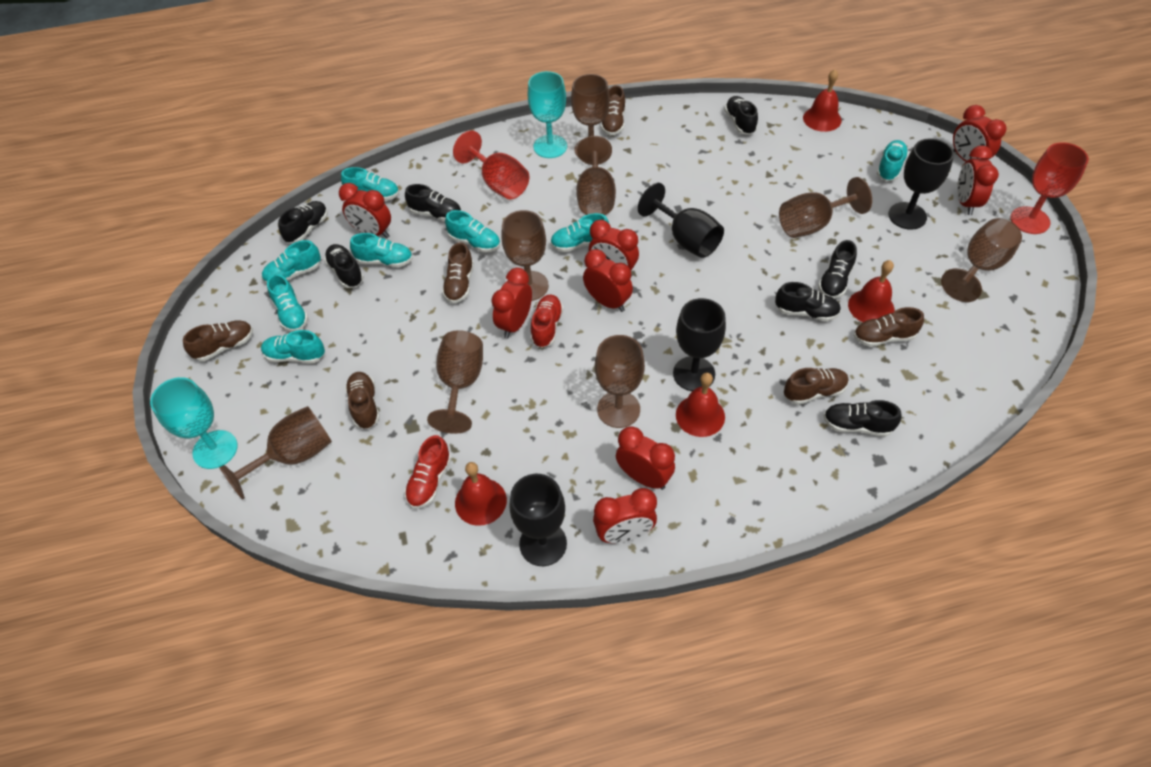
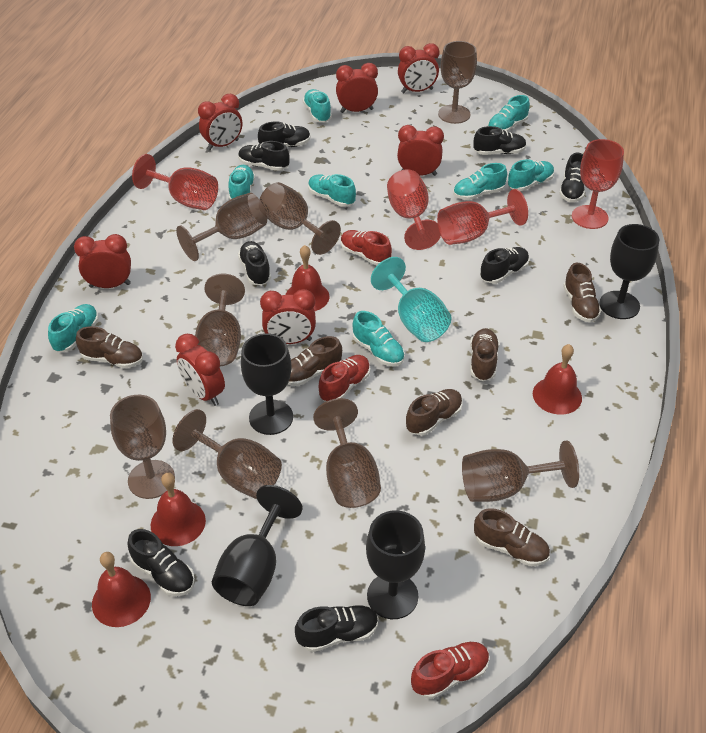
black shoe: [278,201,328,243] [324,244,364,288] [405,184,461,221] [724,96,758,135] [775,282,841,321] [818,240,857,299] [823,400,902,437] = 7 -> [127,529,195,596] [238,141,290,171] [238,241,271,285] [258,121,311,147] [295,605,378,652] [474,126,527,155] [480,247,529,284] [559,153,585,202] = 8
red clock: [339,183,391,238] [492,268,532,338] [583,249,633,312] [589,220,639,277] [593,488,657,543] [616,426,675,490] [953,105,1006,162] [957,145,999,215] = 8 -> [74,234,131,288] [175,334,225,406] [198,94,242,151] [260,289,316,344] [336,63,378,113] [397,125,444,176] [398,43,439,93] = 7
red goblet: [453,130,529,200] [1010,142,1089,234] = 2 -> [132,154,218,210] [387,169,442,250] [437,189,528,245] [572,139,624,229] = 4
red shoe: [404,435,451,508] [531,295,563,348] = 2 -> [319,355,370,402] [341,230,392,266] [411,641,490,699] = 3
turquoise goblet: [150,377,238,469] [528,71,567,158] = 2 -> [371,257,452,342] = 1

